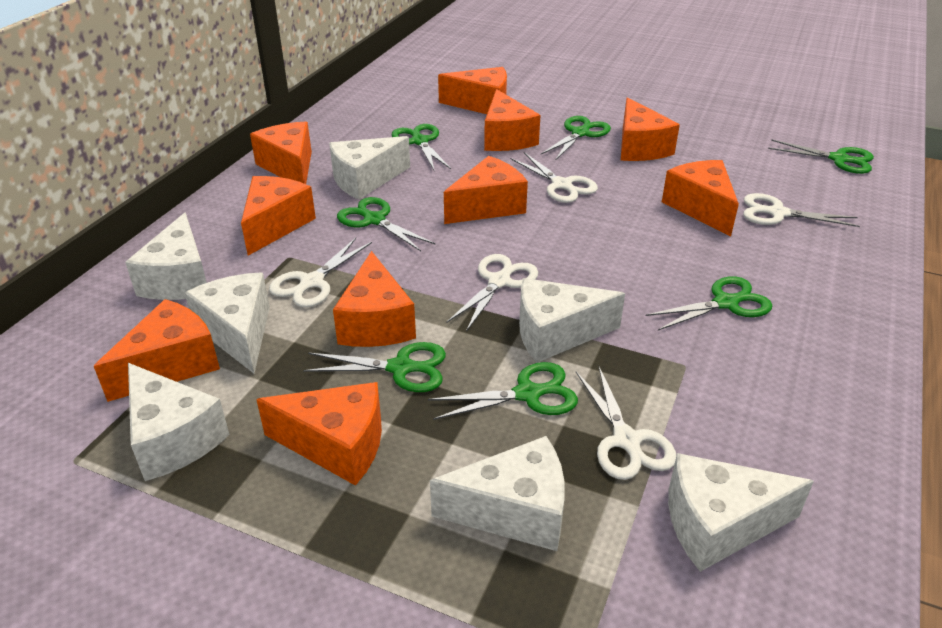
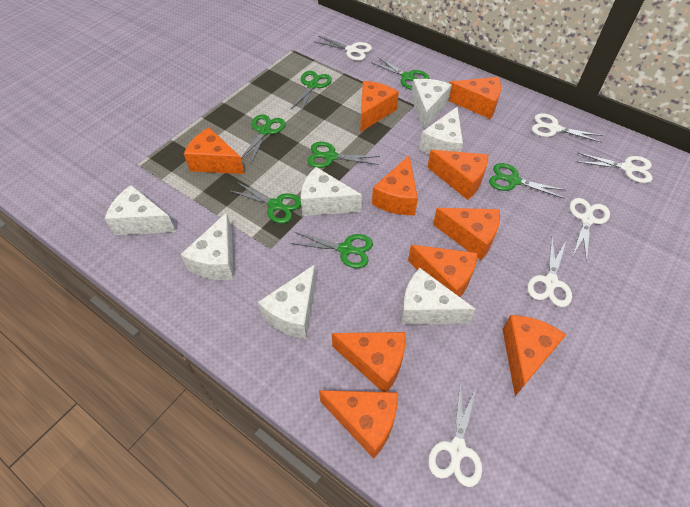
white scissors: [269,238,372,308] [447,254,538,332] [510,152,598,203] [576,367,676,480] [743,193,860,227] = 5 -> [315,36,372,61] [428,383,482,487] [527,239,572,307] [532,113,603,143] [570,198,610,262] [577,152,653,183] = 6

